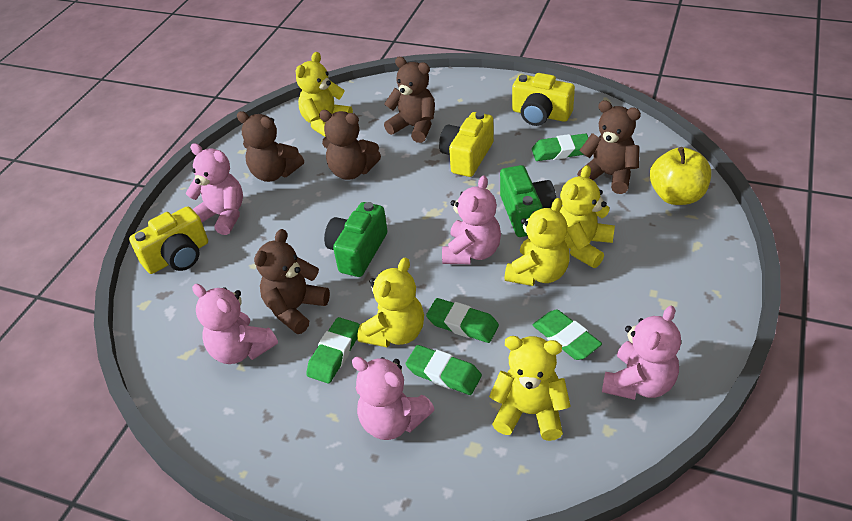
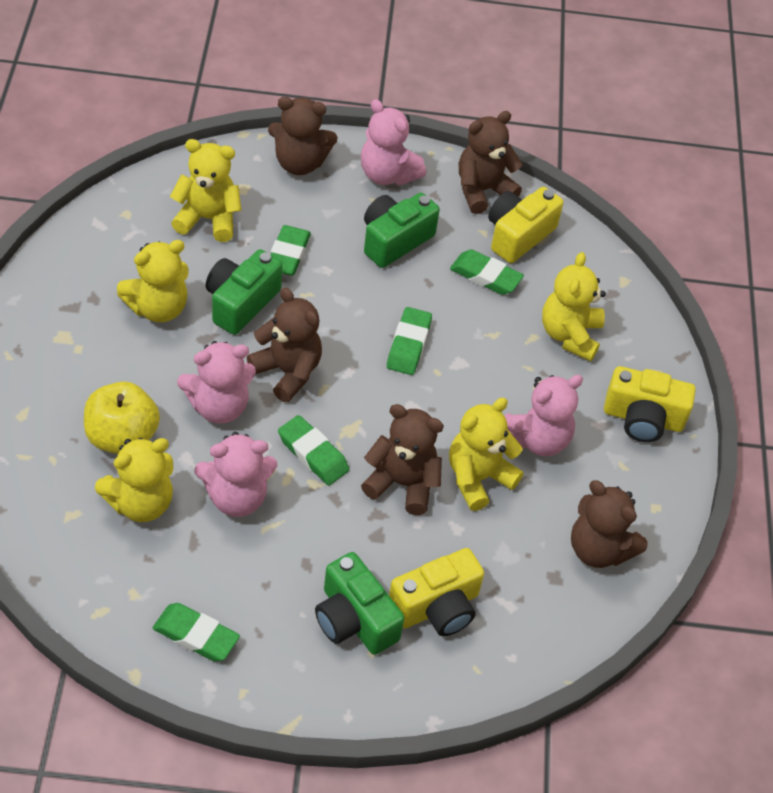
green camera: [324,202,387,277] [500,165,556,237] = 2 -> [206,249,283,335] [315,552,404,655] [364,193,440,268] = 3
pink teddy bear: [185,143,243,235] [192,284,278,364] [352,357,435,440] [442,175,501,264] [602,306,681,400] = 5 -> [177,341,256,424] [194,432,277,517] [361,99,426,186] [504,375,583,456] = 4

